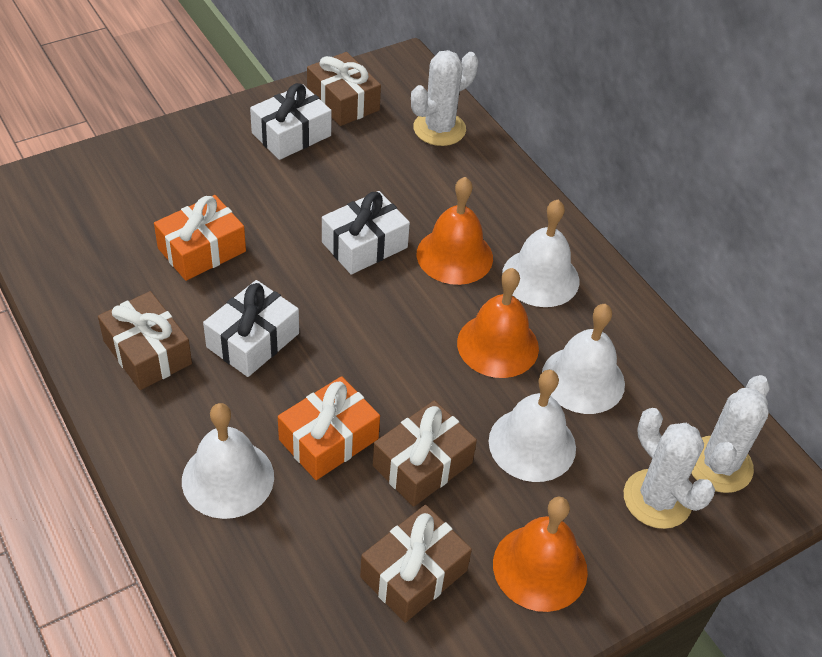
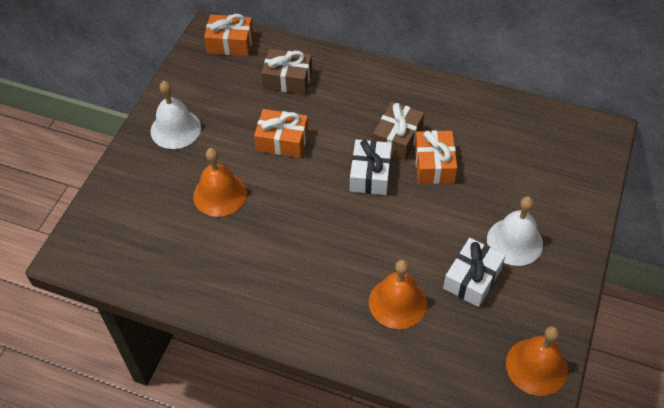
brown gift: [98,291,192,390] [307,52,381,126] [360,505,472,623] [373,400,477,507] = 4 -> [261,49,312,94] [373,102,424,160] = 2
orange gift: [154,195,246,281] [278,376,380,480] = 2 -> [204,14,254,56] [254,109,308,158] [414,130,457,184] = 3
white bell: [182,403,274,519] [489,370,576,482] [502,200,579,307] [542,304,625,414] = 4 -> [151,81,201,149] [487,196,543,266] = 2
white cactus: [411,50,478,146] [624,408,715,529] [691,375,770,493] = 3 -> none = 0
white gift: [203,280,299,377] [250,83,332,160] [322,191,410,275] = 3 -> [350,139,392,195] [443,238,506,307] = 2

